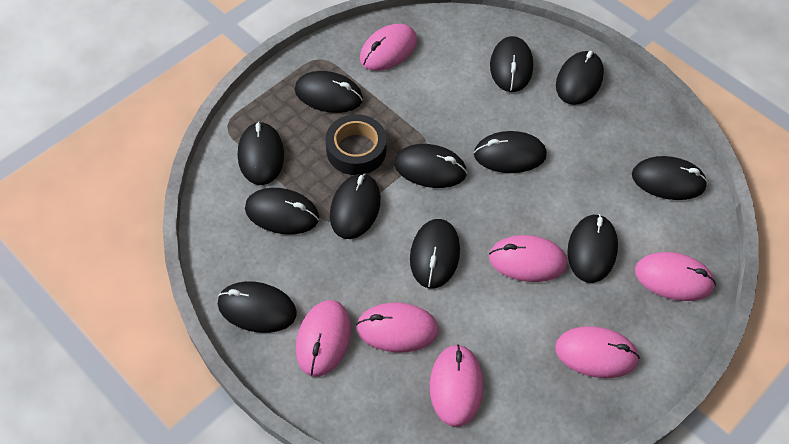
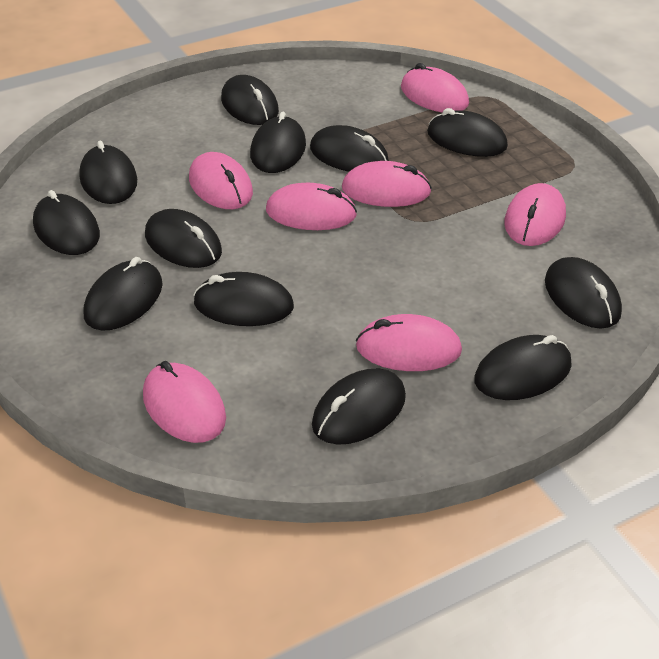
black tape: [325,114,387,175] = 1 -> none = 0

